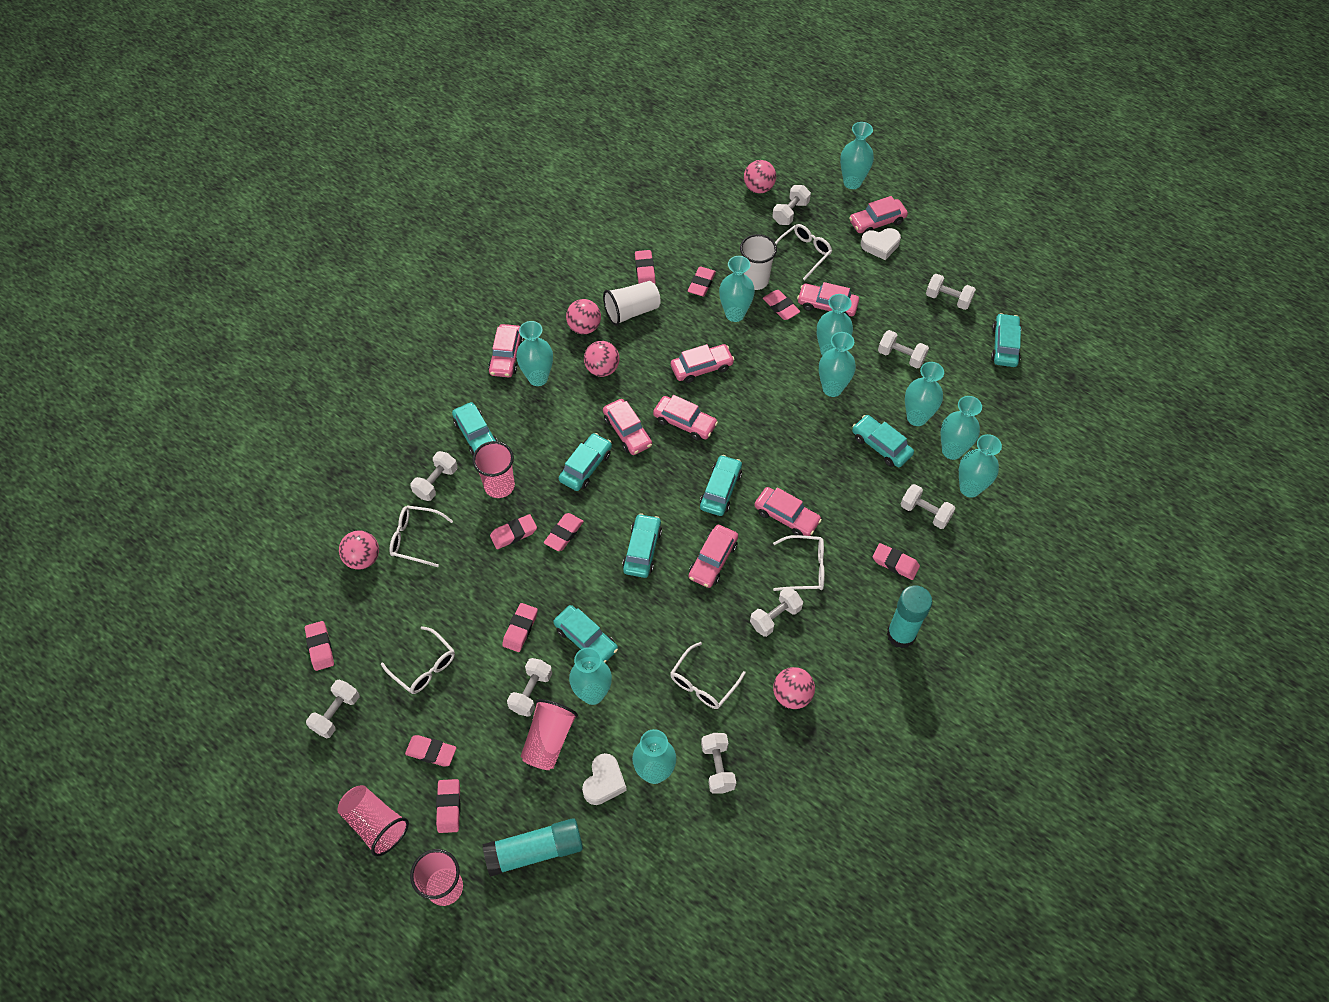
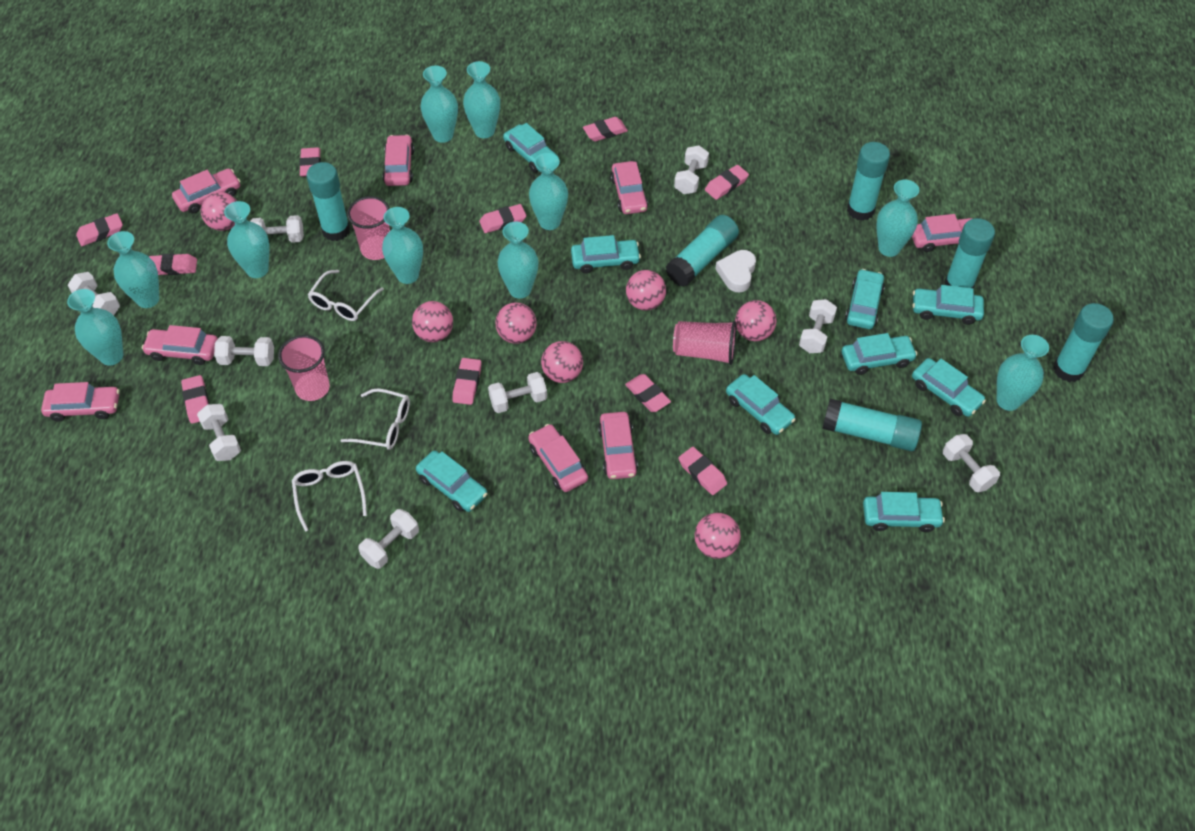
pink ball: [339,531,379,570] [566,299,601,334] [584,341,620,377] [744,160,776,194] [773,667,815,709] = 5 -> [201,192,237,231] [412,301,453,342] [495,303,537,344] [541,341,583,383] [626,270,666,311] [695,513,741,559] [735,300,777,341] = 7
pink cup: [337,785,409,857] [410,849,463,906] [472,441,515,498] [520,699,578,770] = 4 -> [278,335,330,401] [347,196,390,260] [673,321,737,365] = 3
turquoise car: [452,402,498,455] [553,605,618,663] [559,433,612,491] [622,513,662,578] [700,455,742,516] [852,415,914,467] [991,313,1021,367] = 7 -> [416,450,487,512] [503,123,559,172] [571,235,641,273] [726,374,796,435] [842,333,917,375] [845,269,885,329] [863,492,945,532] [912,358,986,417] [913,285,984,325] = 9
turquoise glue stick: [483,818,583,877] [887,585,932,648] = 2 -> [306,162,350,241] [666,215,739,287] [822,399,922,451] [847,142,890,221] [944,218,995,289] [1053,303,1114,382] = 6
white cup: [603,281,661,326] [740,234,777,290] = 2 -> none = 0
white glasses: [381,626,455,694] [389,505,453,567] [670,642,746,709] [773,535,825,591] [775,224,832,281] = 5 -> [292,461,367,531] [307,270,384,321] [340,388,410,450] = 3
white heart: [582,753,627,805] [861,228,901,260] = 2 -> [715,250,756,292] = 1

